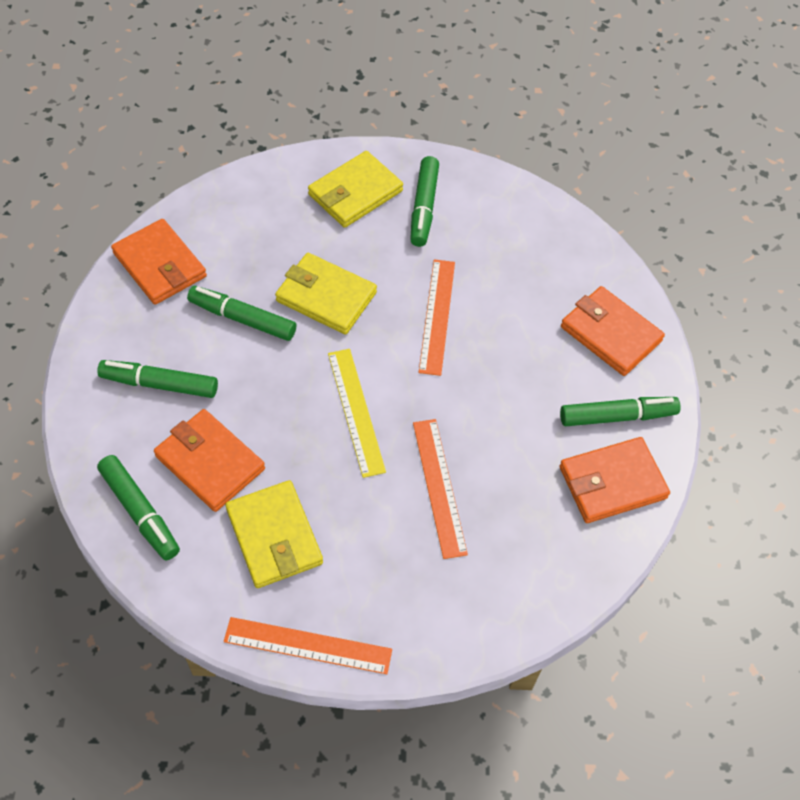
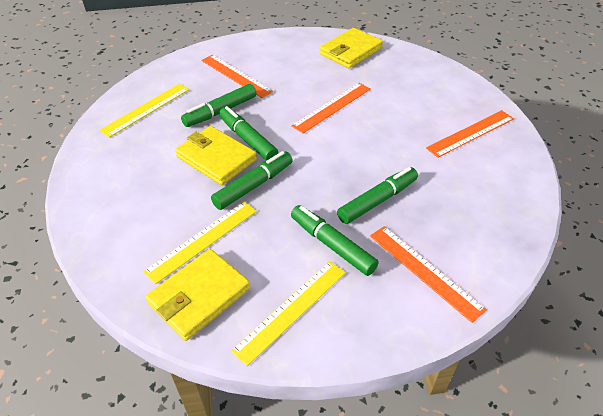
orange ruler: [224,617,392,674] [413,419,468,559] [419,259,455,376] = 3 -> [201,55,273,98] [291,83,371,133] [370,226,487,323] [426,110,514,158] = 4
orange wallet: [111,219,207,305] [154,409,265,512] [560,437,670,523] [561,286,665,376] = 4 -> none = 0
yellow ruler: [328,349,386,478] = 1 -> [99,84,189,138] [143,201,257,285] [231,261,346,366] = 3

